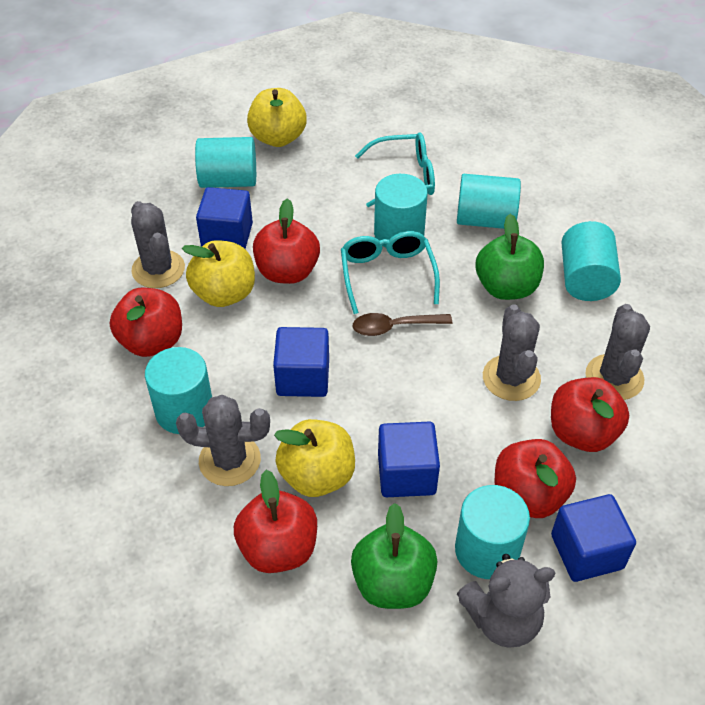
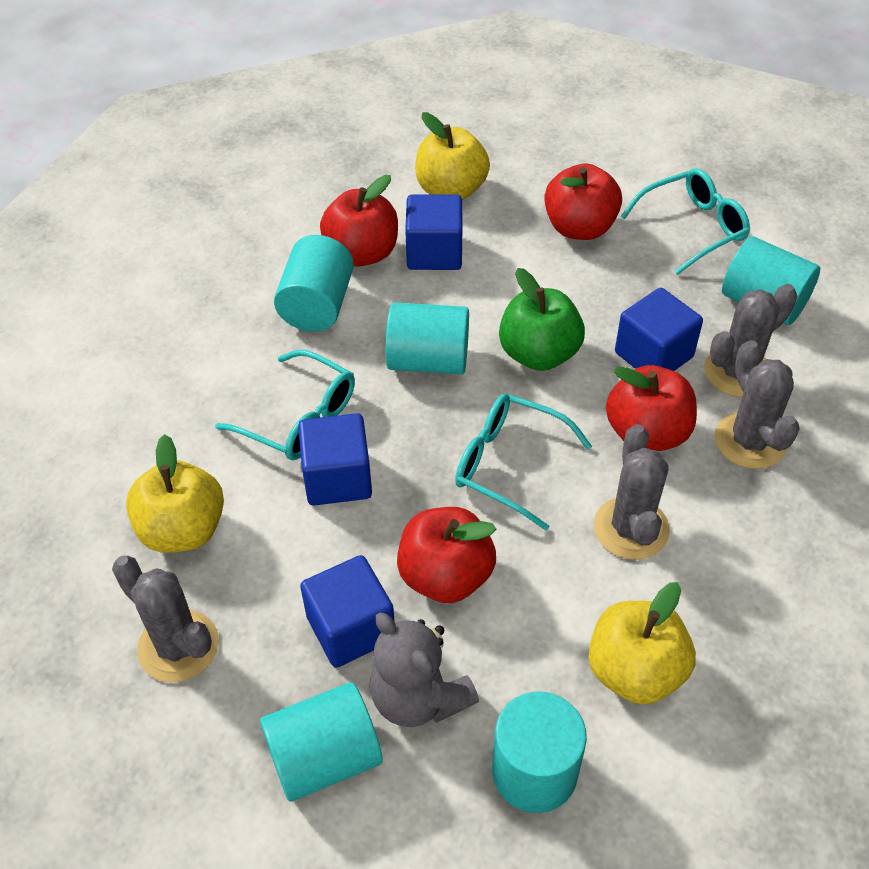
brown spoon: [352,313,452,336] = 1 -> none = 0
green apple: [351,503,438,609] [476,214,544,300] = 2 -> [499,268,585,371] = 1
red apple: [110,288,182,357] [234,470,317,573] [253,198,320,284] [495,439,576,518] [551,377,629,452] = 5 -> [320,175,398,267] [397,507,496,603] [544,163,622,240] [606,365,697,451] = 4
turquoise cylinder: [145,347,212,434] [195,137,256,188] [374,174,428,248] [455,485,530,579] [457,174,521,229] [561,221,621,301] = 6 -> [260,682,382,802] [274,235,354,331] [386,302,469,374] [492,691,587,813] [722,237,820,325] = 5
turquoise glasses: [341,231,440,314] [355,132,435,207] = 2 -> [215,350,355,460] [455,393,592,531] [621,168,750,275] = 3

